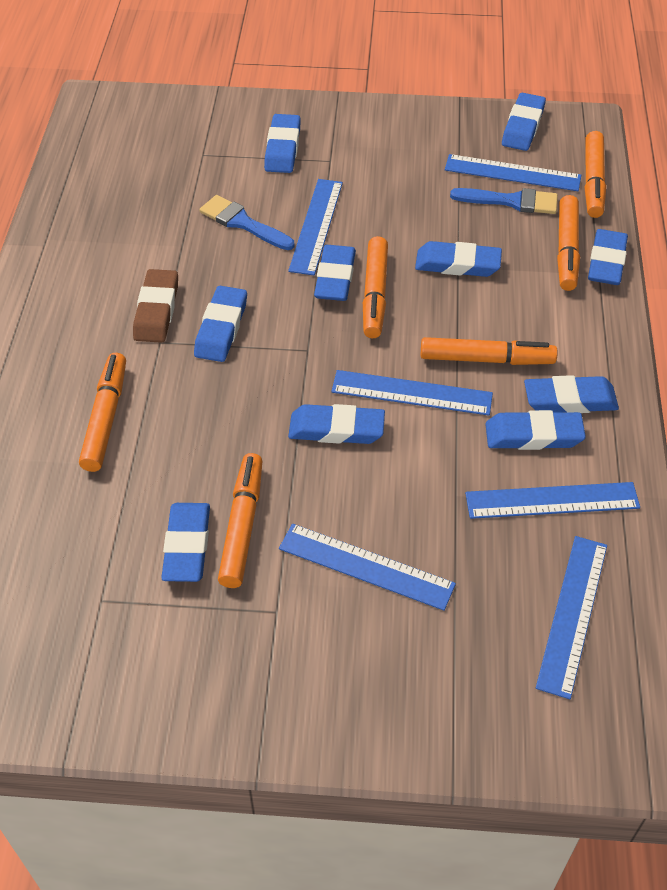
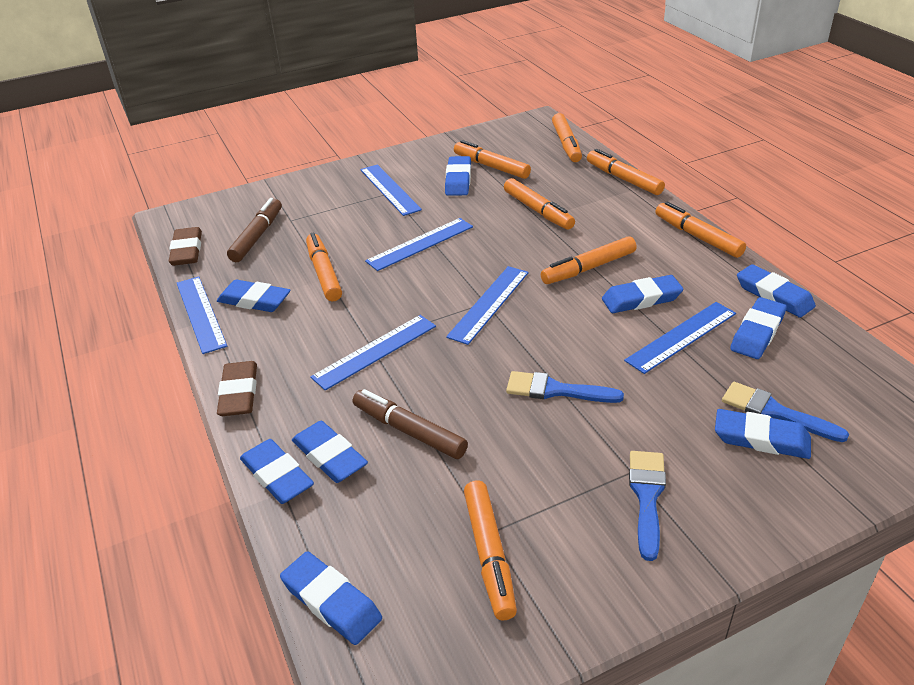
blue brush: [199,195,295,250] [450,188,558,214] = 2 -> [506,371,624,403] [629,451,666,561] [722,382,849,442] = 3
blue eraser: [161,503,210,582] [194,286,247,362] [264,114,301,173] [288,404,385,444] [314,245,356,301] [415,241,502,277] [485,410,586,450] [502,93,546,151] [524,375,619,413] [588,229,628,285] = 10 -> [217,280,290,312] [240,439,314,504] [280,551,382,645] [292,421,368,483] [445,156,471,196] [602,275,683,313] [715,409,811,459] [730,297,787,359] [737,264,816,318] = 9
brown eraser: [133,269,178,343] = 1 -> [169,227,202,266] [217,361,257,416] = 2
brown marker: none = 0 -> [227,198,282,262] [353,389,468,459] = 2
orange marker: [79,353,126,472] [218,453,262,588] [363,236,388,338] [421,337,558,365] [557,195,580,291] [585,131,606,218] = 6 -> [306,233,342,301] [454,140,531,179] [464,481,517,620] [504,178,575,230] [541,236,637,284] [552,113,582,162] [587,149,665,195] [655,201,746,258] = 8

